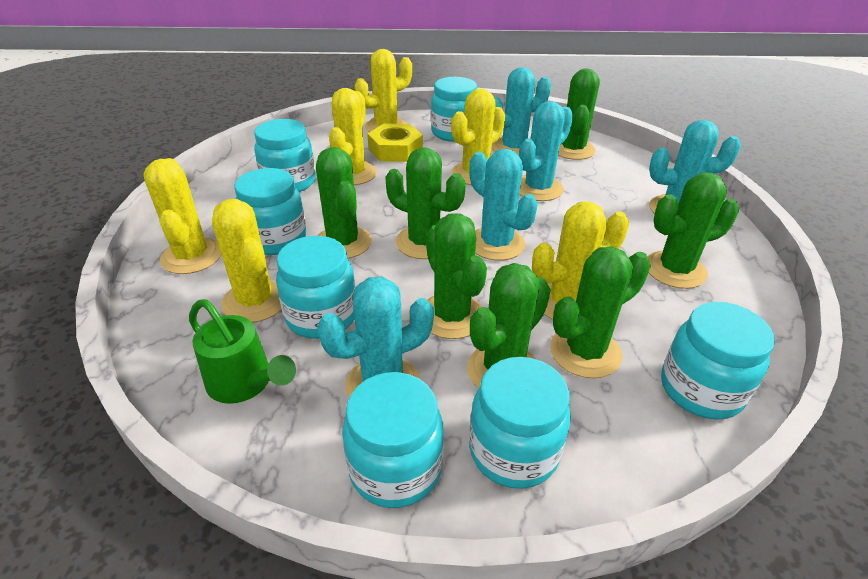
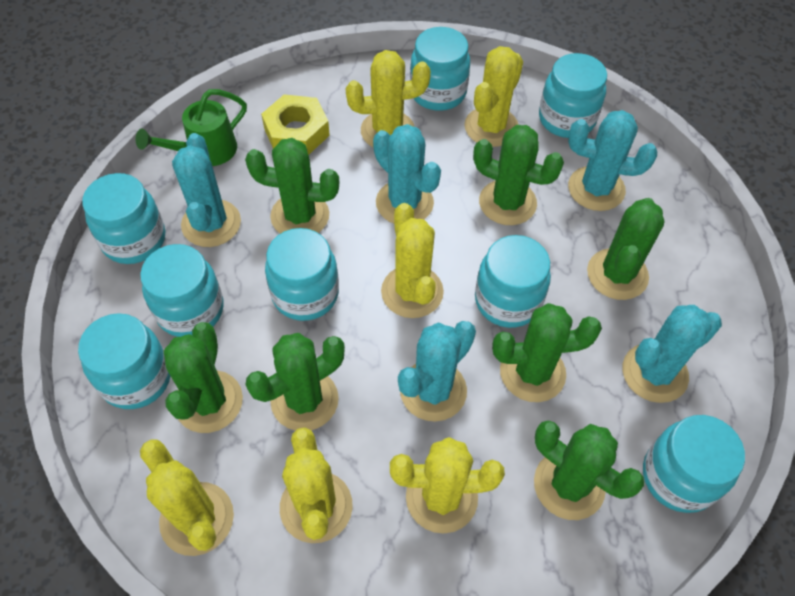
turquoise jar: [235,168,306,255] [254,119,316,192] [276,236,356,339] [342,372,444,508] [431,77,477,142] [469,357,571,489] [661,302,775,420] = 7 -> [78,313,170,409] [82,173,165,264] [140,244,224,337] [265,228,339,321] [410,27,470,111] [475,235,551,328] [539,53,607,138] [643,415,745,513] = 8

